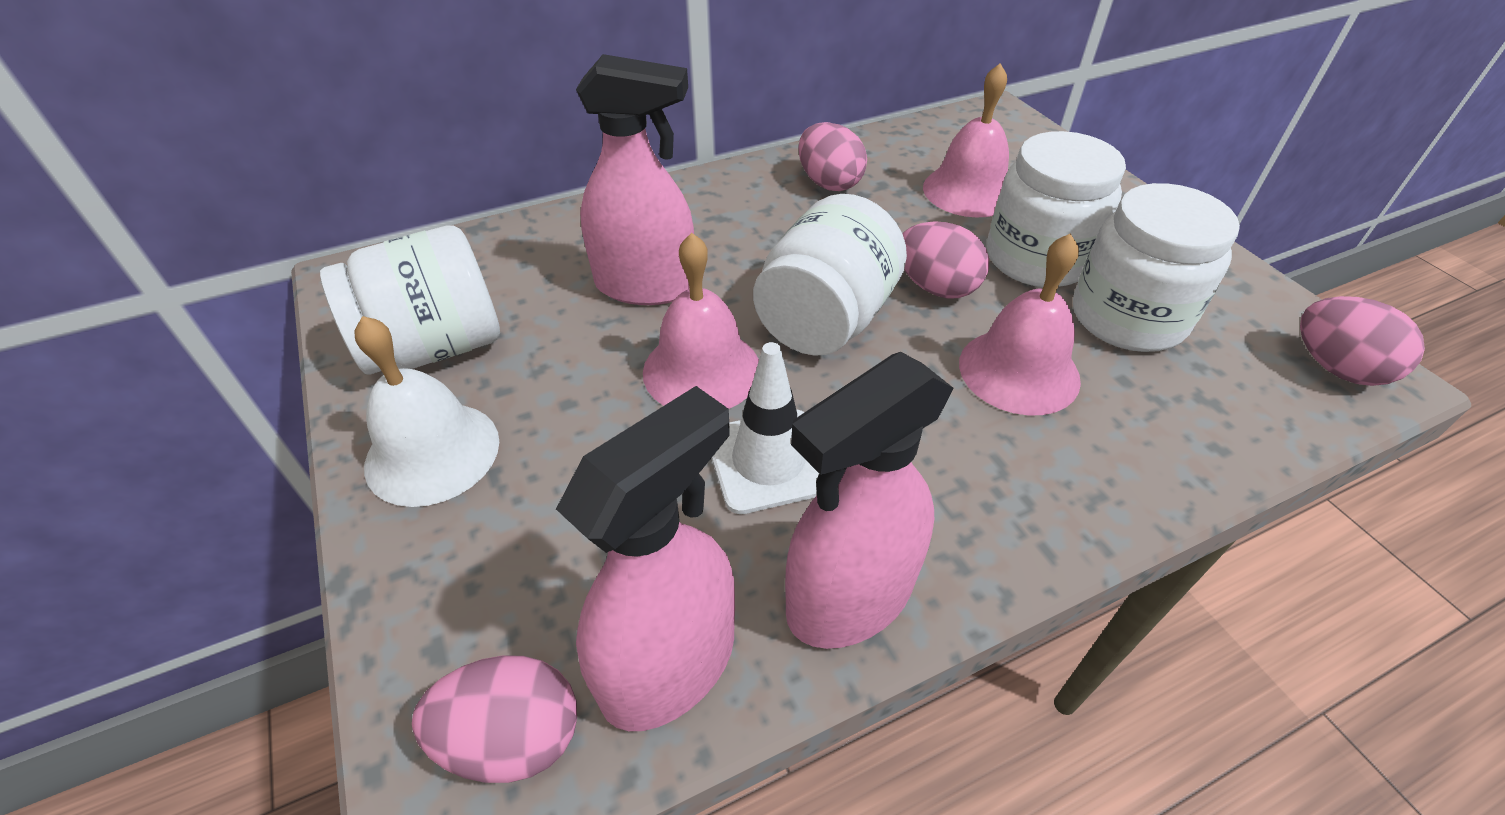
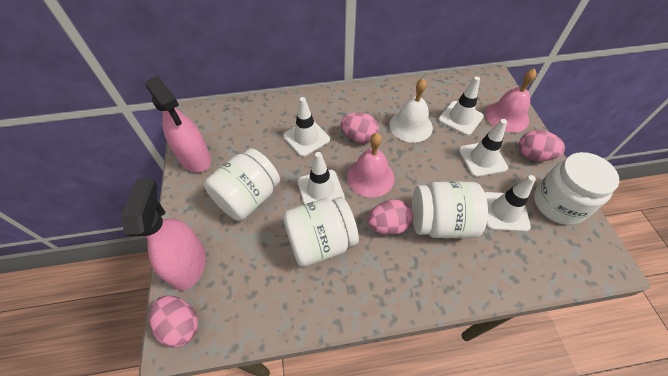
pink bell: [643,233,759,409] [923,63,1009,218] [959,233,1081,415] = 3 -> [347,133,394,197] [486,68,537,133] = 2
pink spray bottle: [556,386,735,731] [576,54,694,305] [785,352,954,649] = 3 -> [121,178,206,291] [146,76,211,173] = 2
white traffic cone: [712,342,819,514] = 1 -> [283,97,330,157] [297,152,345,204] [438,77,484,136] [459,119,508,177] [485,175,536,232] = 5

